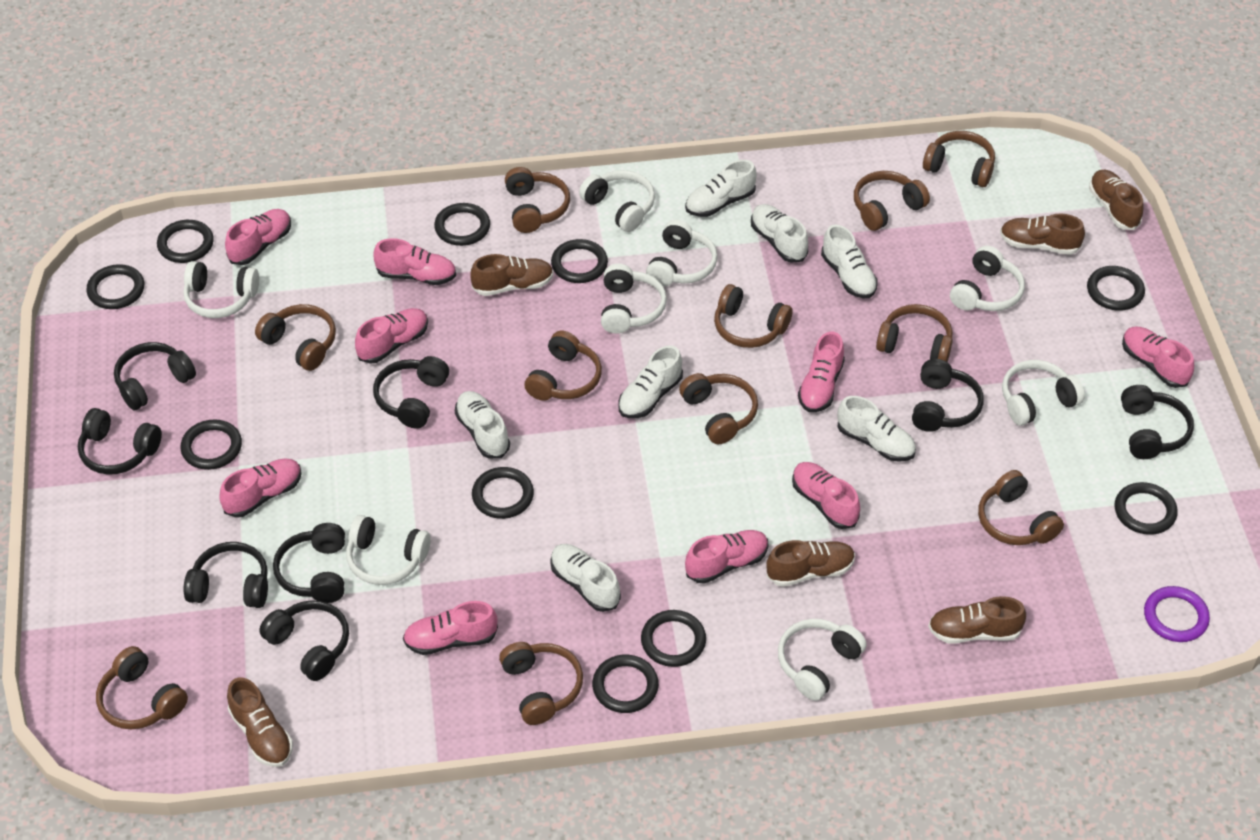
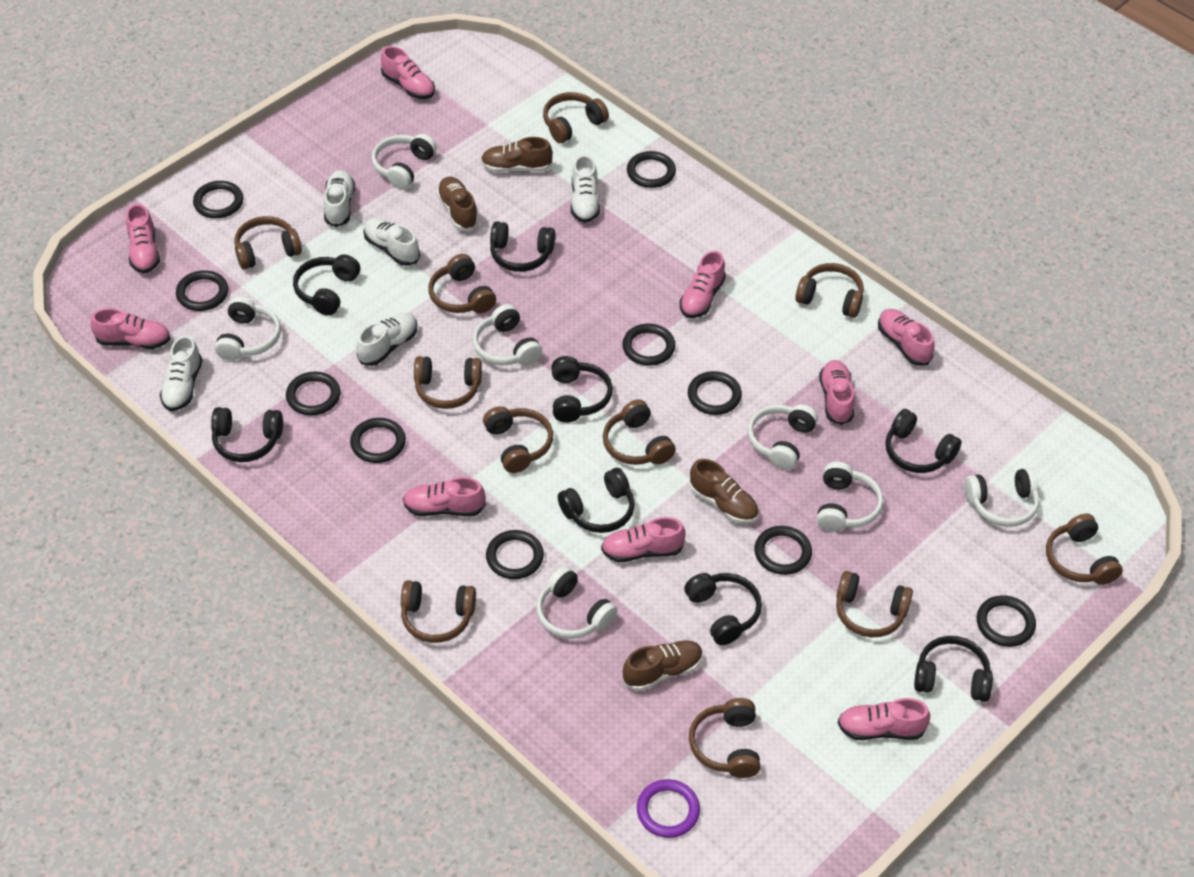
brown shoe: [227,677,293,767] [470,254,554,296] [766,540,855,587] [928,596,1026,644] [1000,213,1085,255] [1089,170,1144,230] = 6 -> [436,176,479,230] [481,137,553,172] [623,640,703,691] [689,459,759,524] = 4
white headphones: [183,261,259,318] [346,515,431,585] [579,170,655,232] [601,264,667,334] [646,220,718,286] [778,619,867,701] [950,246,1025,311] [1002,360,1085,426] = 8 -> [215,297,281,361] [372,134,437,189] [473,304,542,366] [536,566,617,639] [748,404,818,470] [817,462,883,532] [964,468,1039,527] = 7
white shoe: [455,391,510,458] [550,544,621,612] [618,346,683,418] [685,160,757,217] [751,204,808,262] [821,224,878,298] [838,396,916,462] = 7 -> [160,335,202,411] [323,170,355,227] [356,313,417,366] [363,217,420,266] [571,155,600,223] = 5

